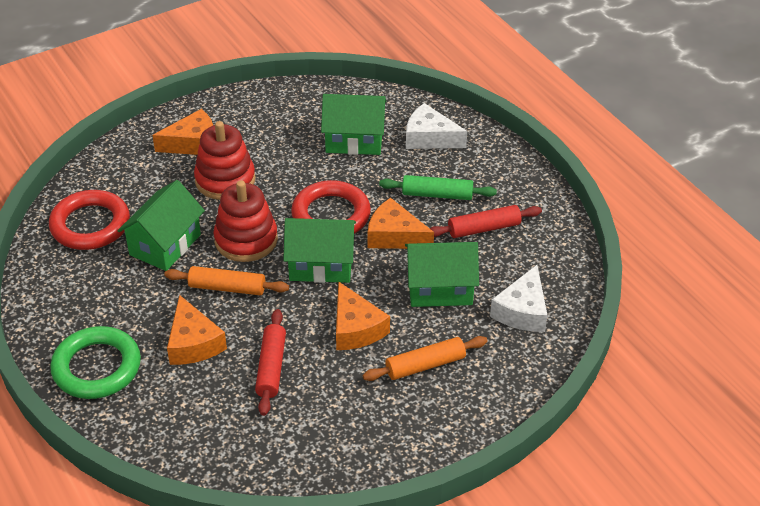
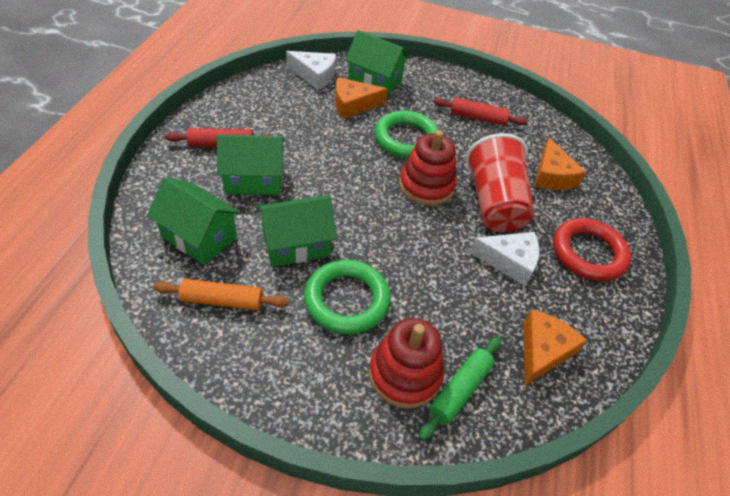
green ring: [50,326,141,399] = 1 -> [304,259,391,335] [375,111,439,159] = 2
orange cheese: [152,109,213,155] [167,295,227,365] [336,281,390,350] [368,198,434,249] = 4 -> [335,77,388,119] [523,309,587,386] [534,138,586,190] = 3
orange rolling pin: [164,266,289,295] [363,336,488,381] = 2 -> [153,279,288,310] = 1
red cup: none = 0 -> [466,133,534,233] = 1
red ring: [49,190,130,250] [291,180,371,234] = 2 -> [553,218,631,281] = 1

